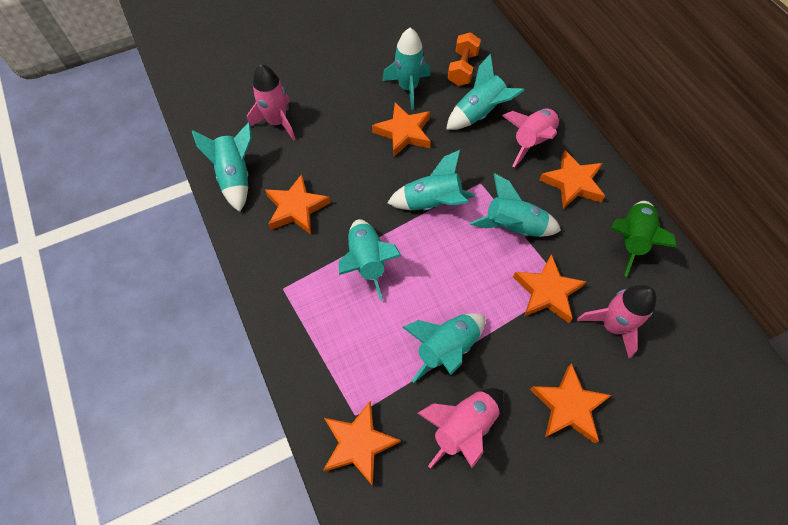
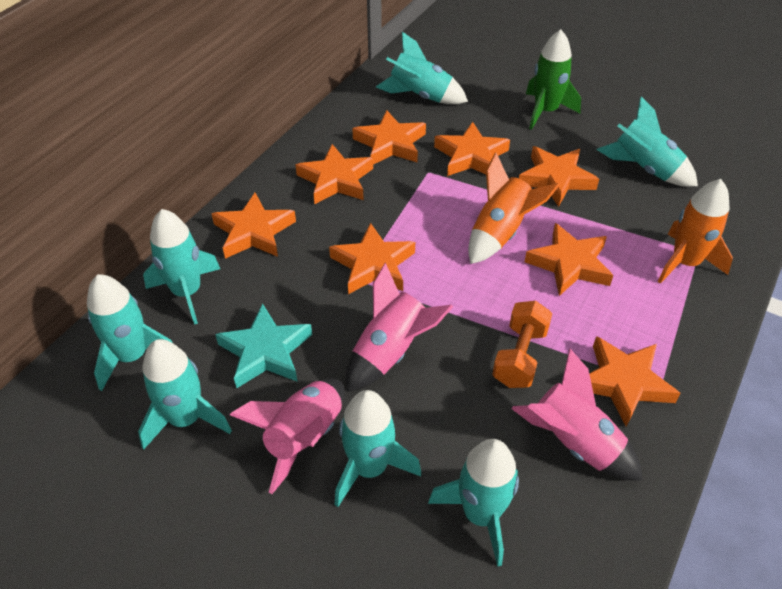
orange rocket: none = 0 -> [468,153,560,264] [658,179,733,284] = 2
orange star: [265,174,331,234] [323,401,401,486] [372,103,431,157] [513,254,587,323] [530,363,612,443] [540,150,605,209] = 6 -> [211,193,296,259] [295,144,373,205] [329,223,415,294] [352,110,426,165] [434,122,510,176] [519,146,599,207] [525,223,613,296] [589,336,681,427] = 8
pink rocket: [247,64,295,141] [418,388,504,468] [502,108,559,167] [577,285,656,358] = 4 -> [230,378,345,494] [346,263,453,392] [511,349,643,481] = 3
turquoise star: none = 0 -> [215,303,312,389] = 1

